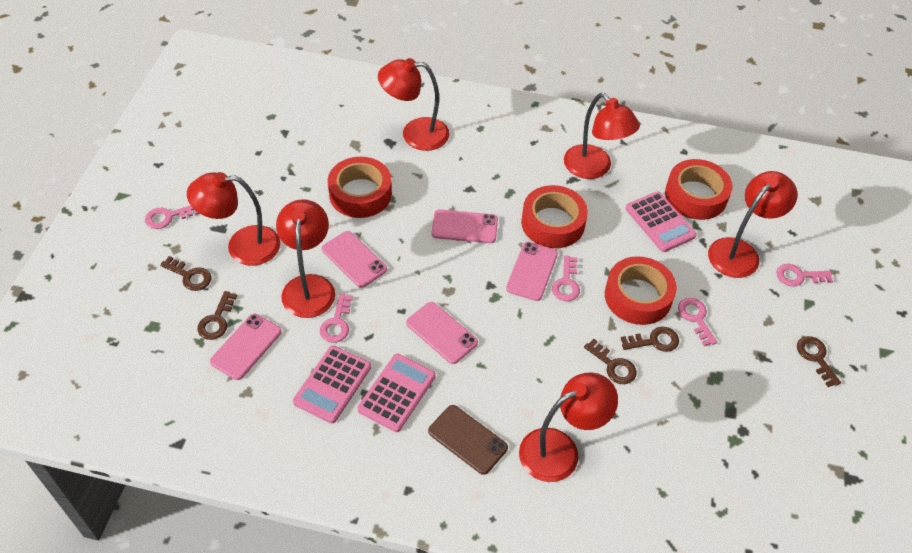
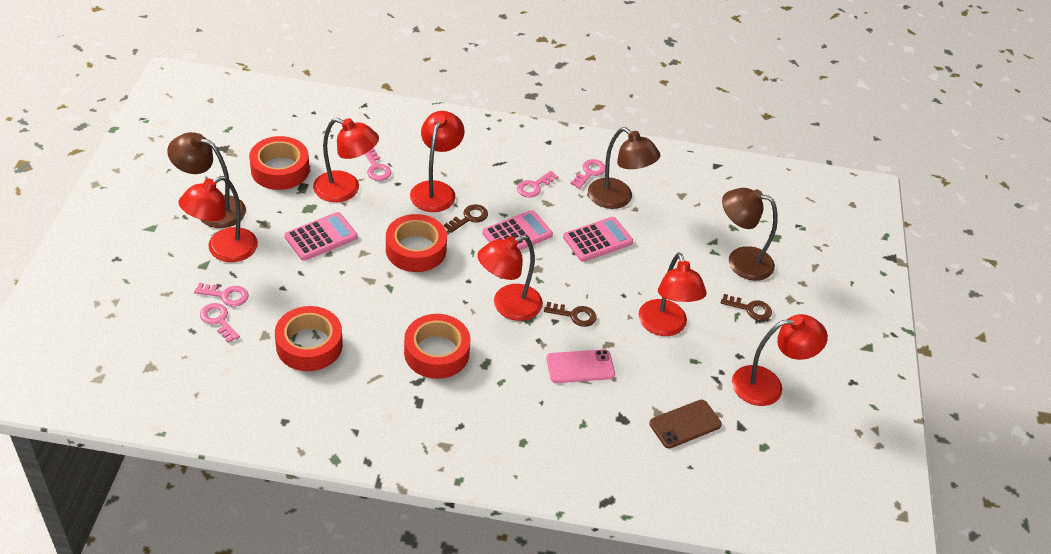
brown key: [160,256,212,291] [197,291,237,340] [584,339,637,384] [621,327,679,352] [797,336,841,387] = 5 -> [444,204,488,233] [544,302,597,327] [721,294,772,321] = 3
brown lamp: none = 0 -> [167,132,246,228] [588,127,660,209] [722,188,777,281] = 3
pink phone: [210,314,282,380] [322,231,387,288] [406,302,478,364] [432,210,498,243] [506,242,558,301] = 5 -> [546,349,615,383] = 1

